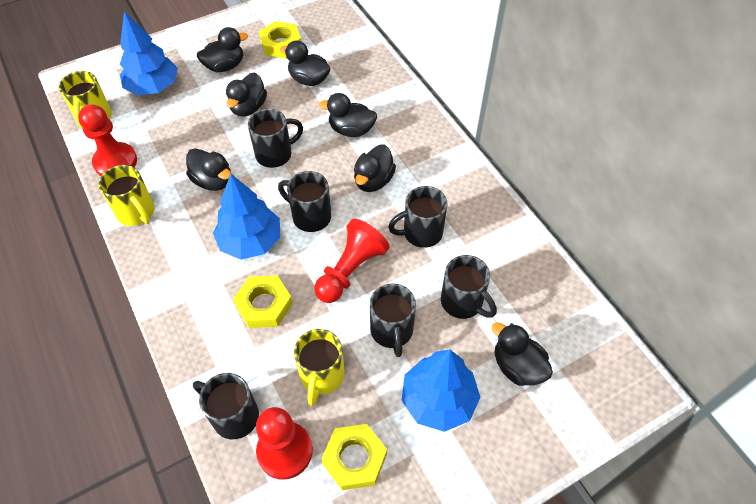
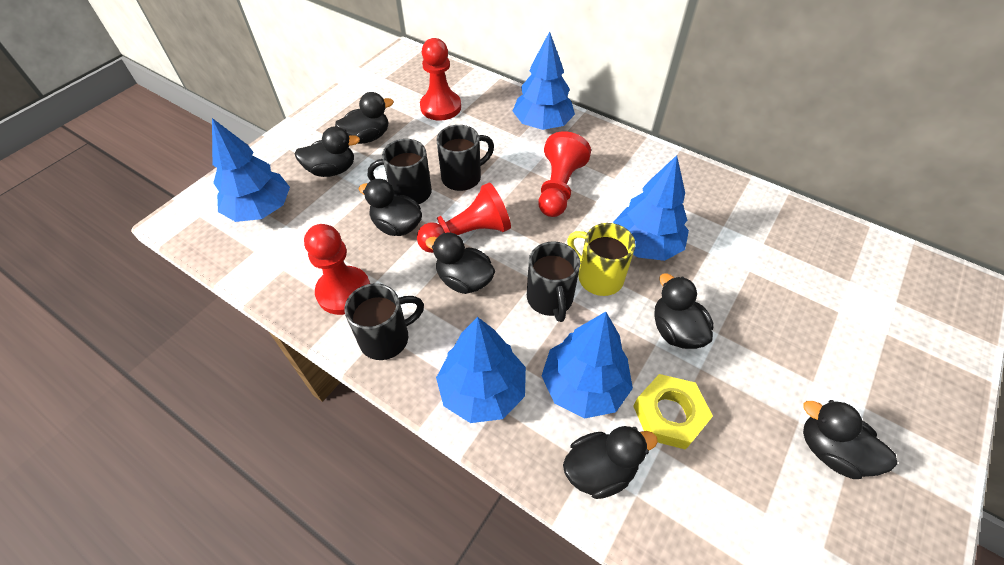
black mug: [193,373,259,439] [248,109,303,168] [278,171,331,232] [370,284,416,357] [388,186,447,248] [441,255,497,319] = 6 -> [344,283,424,360] [368,139,432,204] [436,125,494,191] [527,241,580,322] = 4
blue tree: [120,11,178,95] [213,174,280,260] [402,350,481,432] = 3 -> [212,118,290,222] [436,317,526,423] [513,31,575,130] [542,312,633,419] [613,155,689,261] = 5
red pawn: [78,104,137,176] [256,407,313,480] [314,219,389,303] = 3 -> [304,224,370,315] [417,183,511,253] [420,38,461,121] [539,131,591,217] = 4
yellow mug: [59,71,112,129] [99,165,154,226] [294,329,345,406] = 3 -> [567,223,636,296] = 1
yellow nut: [233,275,293,328] [259,21,301,58] [321,424,387,490] = 3 -> [633,374,713,450] = 1

